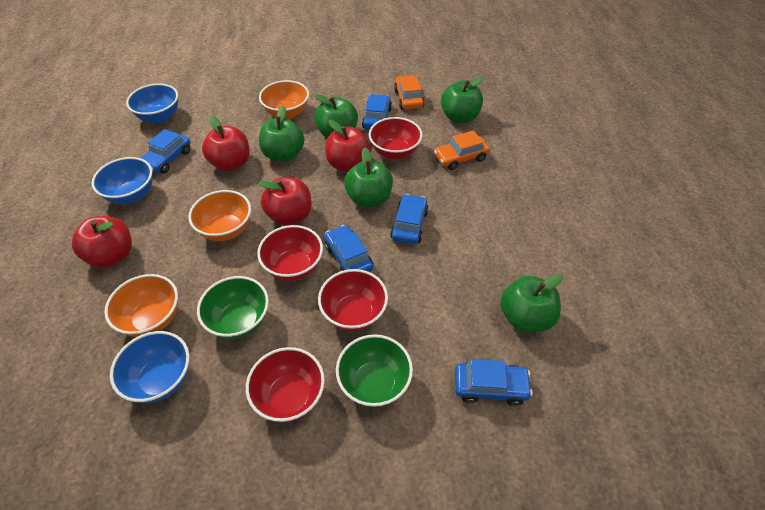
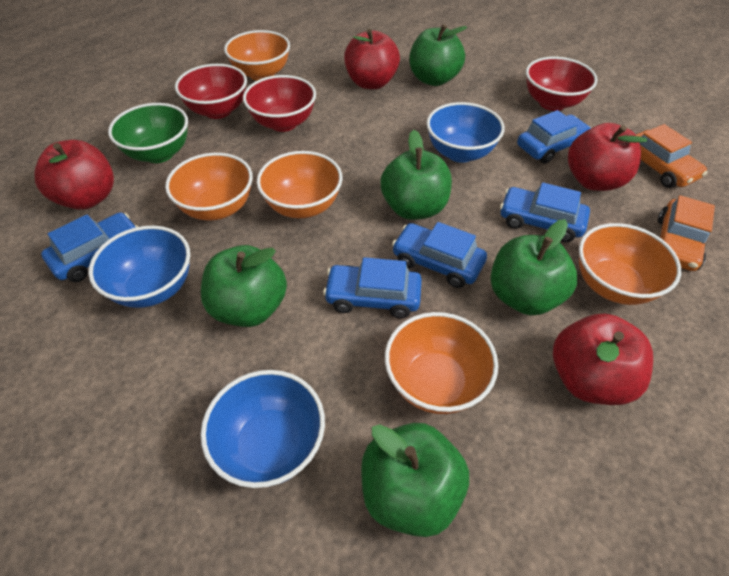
green bowl: [197,276,269,339] [336,335,413,407] = 2 -> [108,103,188,163] = 1
orange bowl: [104,274,178,337] [188,190,251,241] [259,80,309,119] = 3 -> [165,153,253,220] [224,30,290,81] [257,151,343,218] [385,312,498,414] [579,223,681,305] = 5
red bowl: [246,347,325,422] [257,225,323,281] [318,269,388,331] [369,117,422,160] = 4 -> [175,64,247,119] [243,75,316,132] [526,57,598,111] = 3

